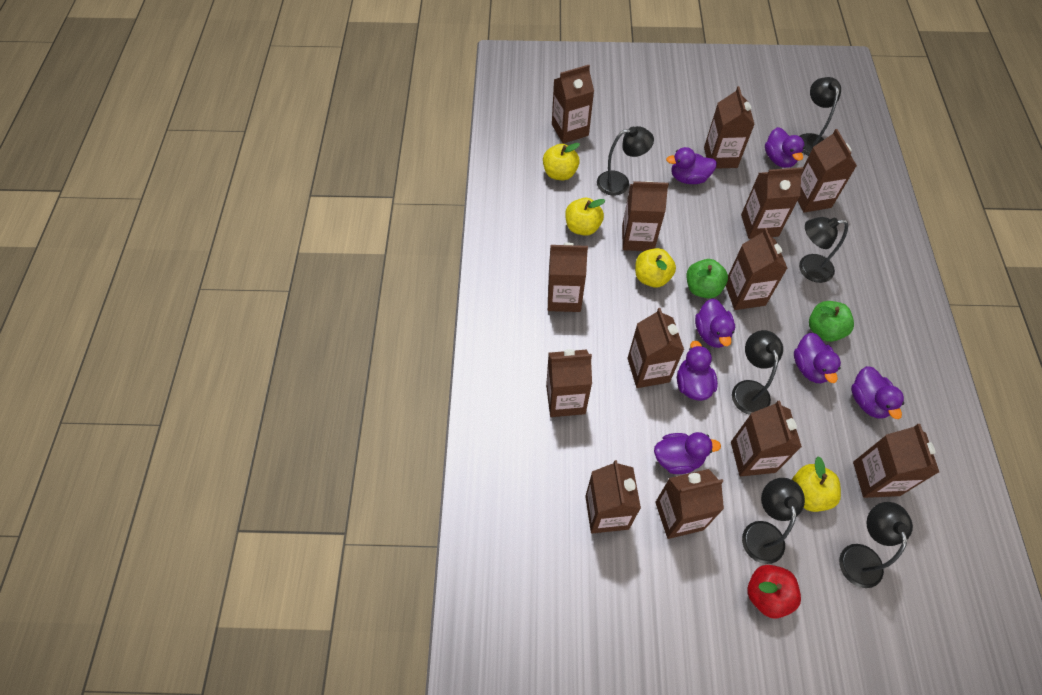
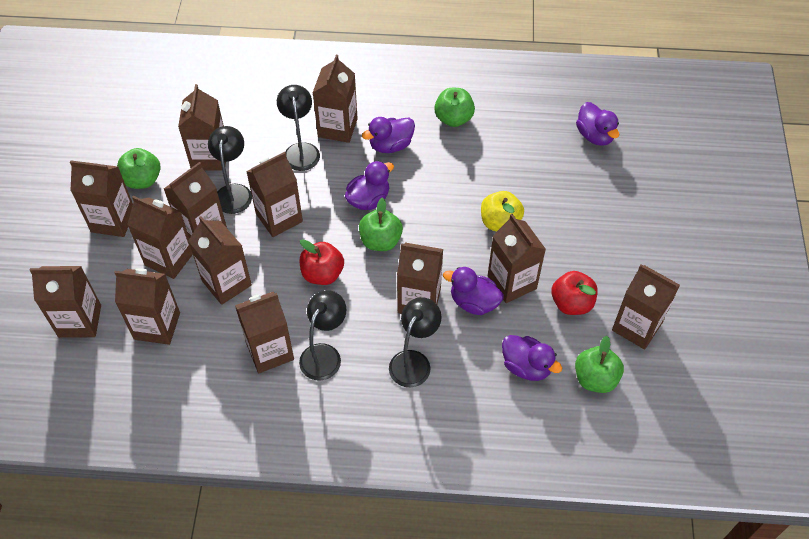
black lamp: [597,126,654,196] [732,330,783,415] [742,478,805,564] [799,217,848,283] [800,77,841,156] [839,502,913,588] = 6 -> [208,126,252,214] [277,85,320,171] [299,290,347,381] [389,297,442,388] = 4
green apple: [687,259,728,298] [809,301,854,342] = 2 -> [117,148,160,189] [359,197,403,251] [434,88,475,127] [575,336,624,393] = 4
purple duck: [654,432,721,474] [666,147,717,184] [677,341,718,401] [695,298,735,348] [765,127,805,168] [794,333,841,383] [851,366,904,419] = 7 -> [345,161,394,210] [362,117,415,153] [443,267,504,315] [502,335,562,381] [576,102,619,146] = 5
red apple: [747,565,801,619] = 1 -> [300,239,344,285] [551,271,598,315] = 2
yellow apple: [543,143,580,180] [565,198,605,236] [635,248,676,287] [792,457,841,512] = 4 -> [481,191,524,232] = 1

